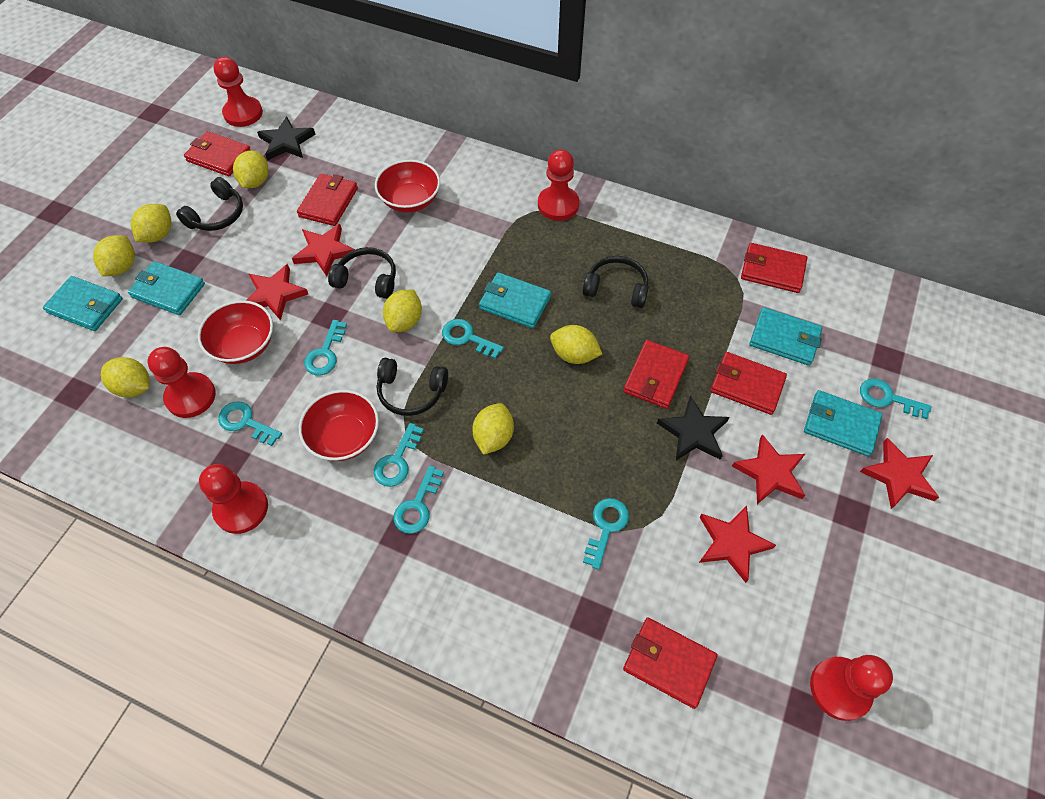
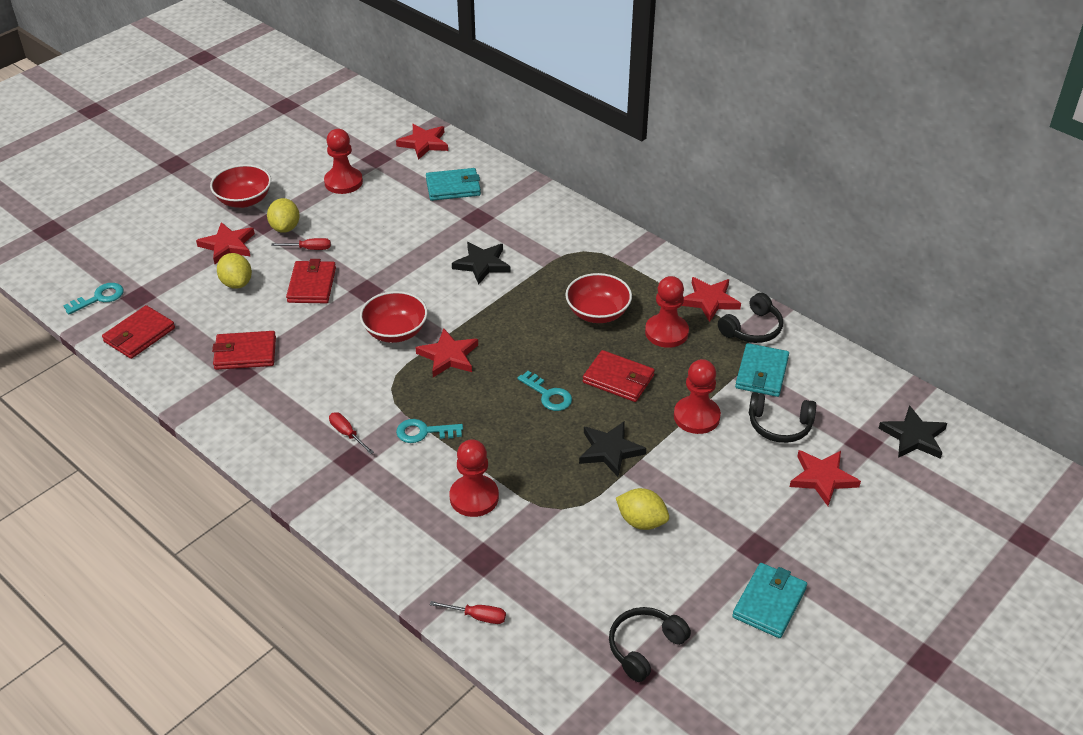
black headphones: [176,177,243,231] [328,247,396,299] [377,358,448,416] [583,256,649,308] = 4 -> [609,607,691,682] [718,293,783,343] [749,392,816,443] = 3
black star: [257,116,316,160] [657,396,729,460] = 2 -> [452,242,511,285] [579,422,646,477] [878,405,947,459] = 3
red pawn: [147,347,216,418] [199,464,268,534] [214,57,263,127] [538,149,579,221] [810,655,893,721] = 5 -> [324,129,363,194] [450,439,499,517] [645,276,689,348] [674,359,721,434] = 4
red screwdriver: none = 0 -> [271,238,331,250] [329,412,374,454] [430,601,506,624] = 3
red wallet: [184,131,251,176] [297,174,358,226] [623,340,689,409] [623,618,718,709] [710,352,787,415] [741,243,807,293] = 6 -> [102,305,175,359] [212,331,276,370] [286,259,336,303] [583,350,655,402] = 4
turquoise key: [218,401,282,446] [304,320,347,375] [373,423,424,487] [394,465,444,534] [442,319,504,359] [583,498,629,570] [860,379,932,419] = 7 -> [63,283,124,315] [396,419,463,443] [518,371,572,411] = 3
turquoise wallet: [43,276,123,331] [128,261,205,315] [479,272,551,328] [749,307,822,366] [804,390,883,457] = 5 -> [426,168,481,201] [732,563,807,638] [735,343,789,397] = 3
yellow lemon: [93,235,135,276] [101,357,149,397] [131,204,172,243] [233,151,268,188] [383,290,422,332] [472,403,514,455] [550,325,602,364] = 7 -> [217,253,252,289] [267,198,300,233] [616,488,669,530] = 3

